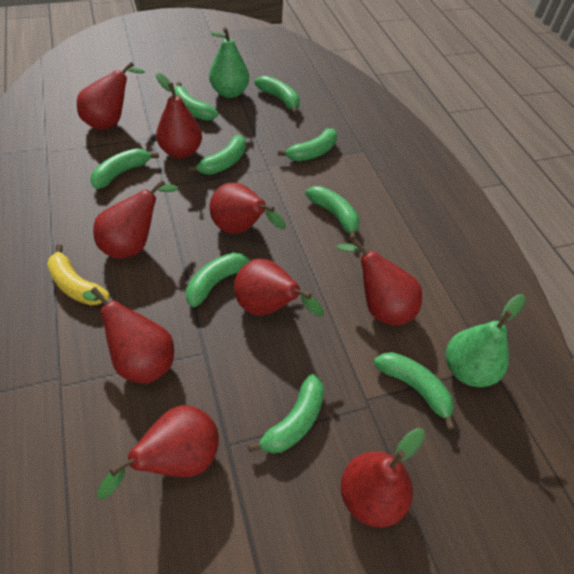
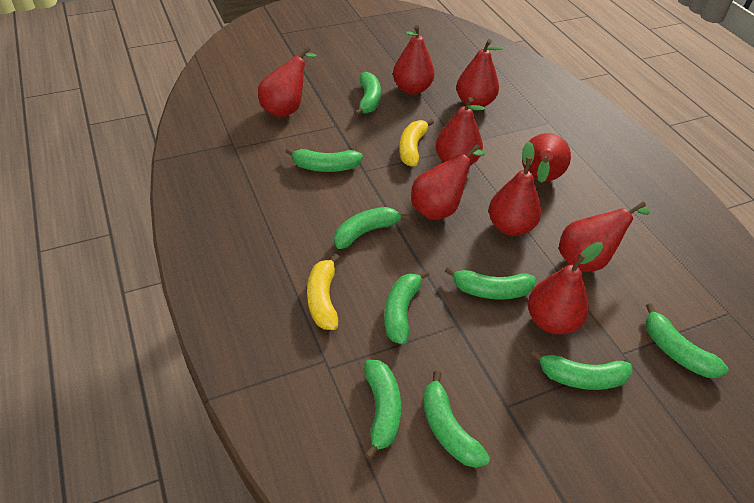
green pear: [209,27,249,98] [446,294,526,387] = 2 -> none = 0
yellow banana: [47,244,110,305] = 1 -> [307,254,340,330] [399,119,434,167] = 2

